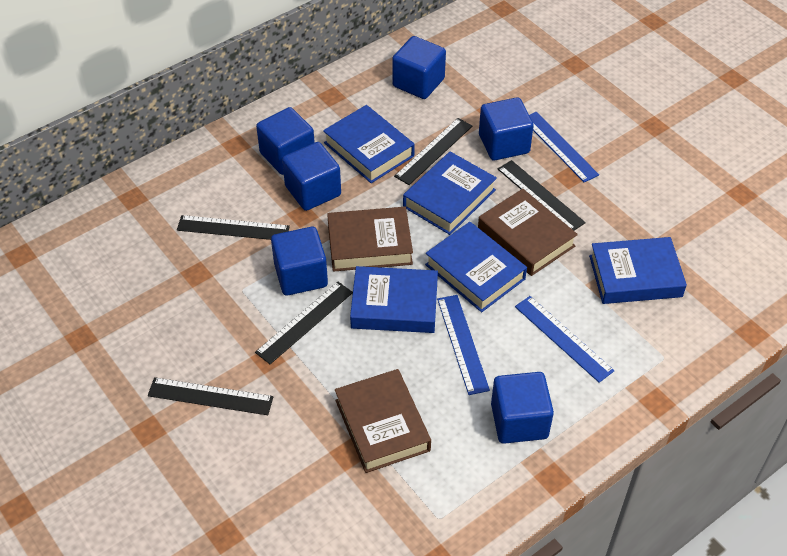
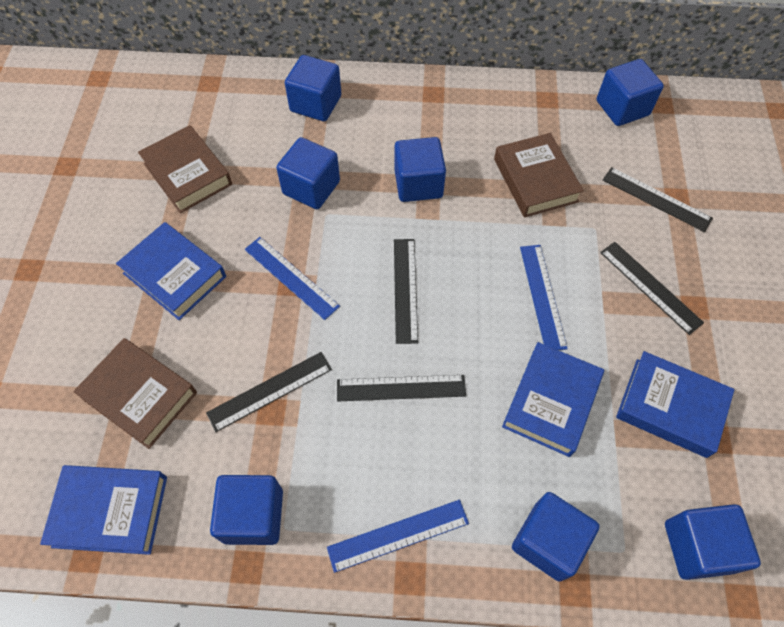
blue book: [323,105,415,183] [350,266,438,333] [403,151,497,235] [425,222,527,312] [589,237,687,304] = 5 -> [40,465,167,555] [116,222,226,320] [502,342,604,457] [616,351,735,458] = 4
blue cube: [256,107,315,175] [271,227,328,296] [282,142,341,211] [392,36,446,99] [479,97,534,160] [491,372,554,444] = 6 -> [210,475,283,545] [276,137,340,209] [285,55,341,121] [394,137,446,202] [512,492,599,582] [597,59,664,126] [665,504,761,580] = 7

